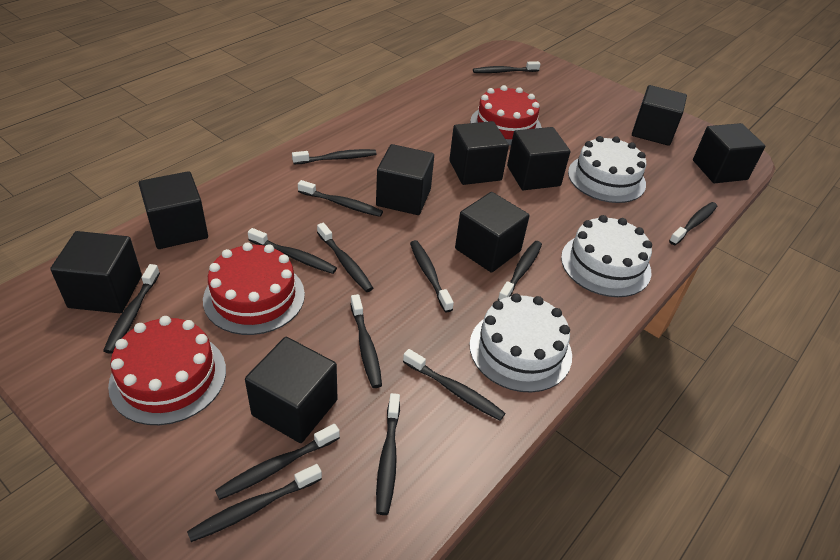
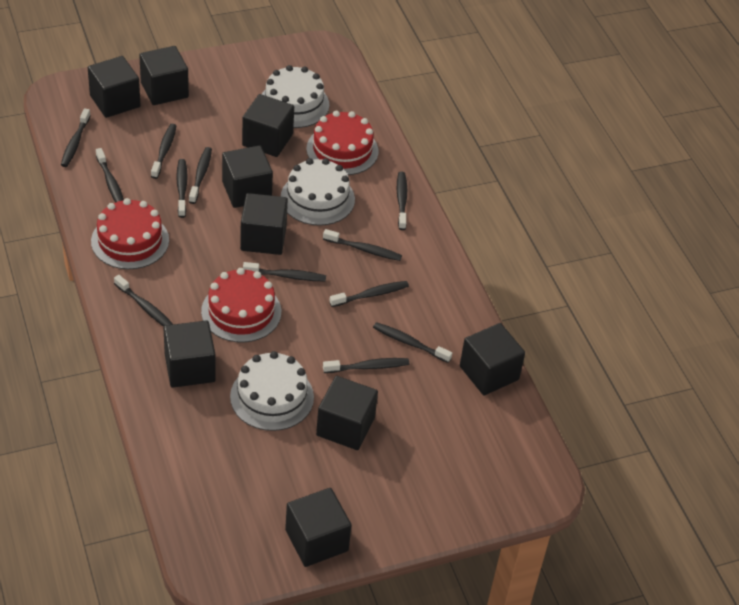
black toothbrush: [103,264,160,354] [187,464,322,542] [215,424,340,500] [248,228,337,274] [292,149,376,164] [298,180,383,217] [317,223,373,292] [350,294,382,388] [376,393,400,515] [403,349,505,421] [410,240,454,312] [473,61,540,73] [498,241,542,301] [669,202,717,245] = 14 -> [61,108,91,167] [96,148,124,203] [114,275,173,327] [151,124,176,179] [176,159,188,218] [189,147,212,204] [243,262,326,282] [323,229,402,261] [323,358,409,373] [329,281,409,307] [373,322,452,363] [397,172,407,230] = 12

